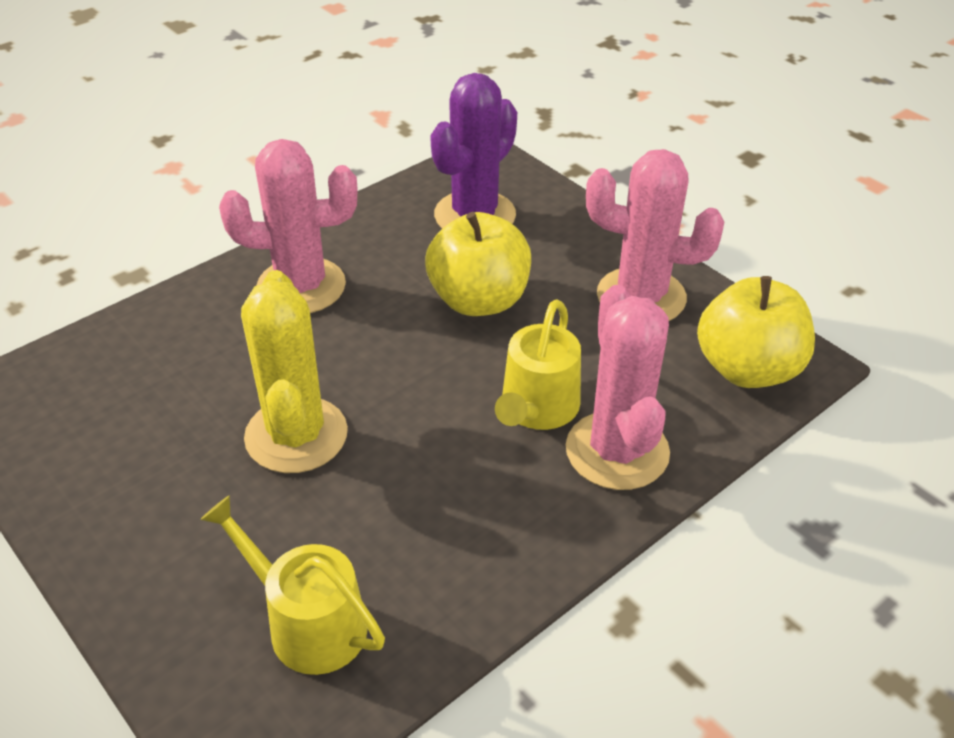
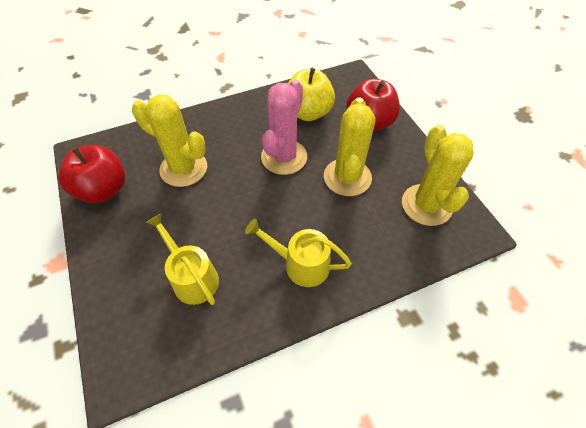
pink cactus: [219,139,358,313] [566,285,670,490] [586,149,724,321] = 3 -> [261,79,307,175] = 1
purple cactus: [430,73,517,229] = 1 -> none = 0
red apple: none = 0 -> [59,145,125,203] [346,79,400,131] = 2
yellow apple: [425,212,531,316] [697,276,815,388] = 2 -> [288,68,335,121] = 1
yellow cactus: [241,270,348,473] = 1 -> [132,95,207,187] [324,97,375,196] [402,125,474,226] = 3

